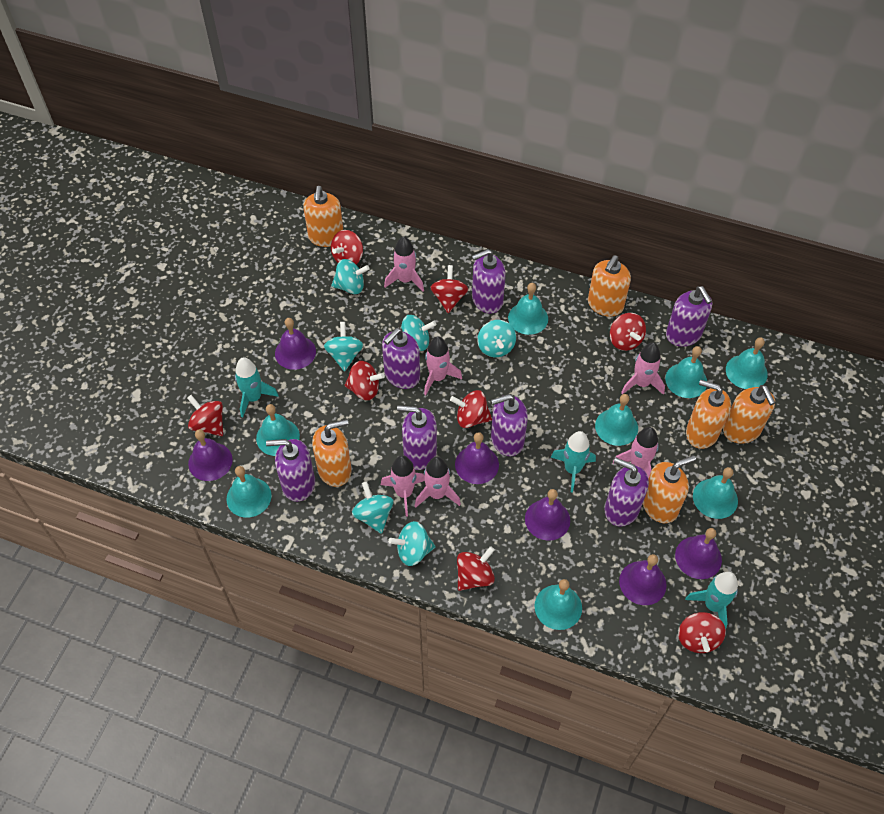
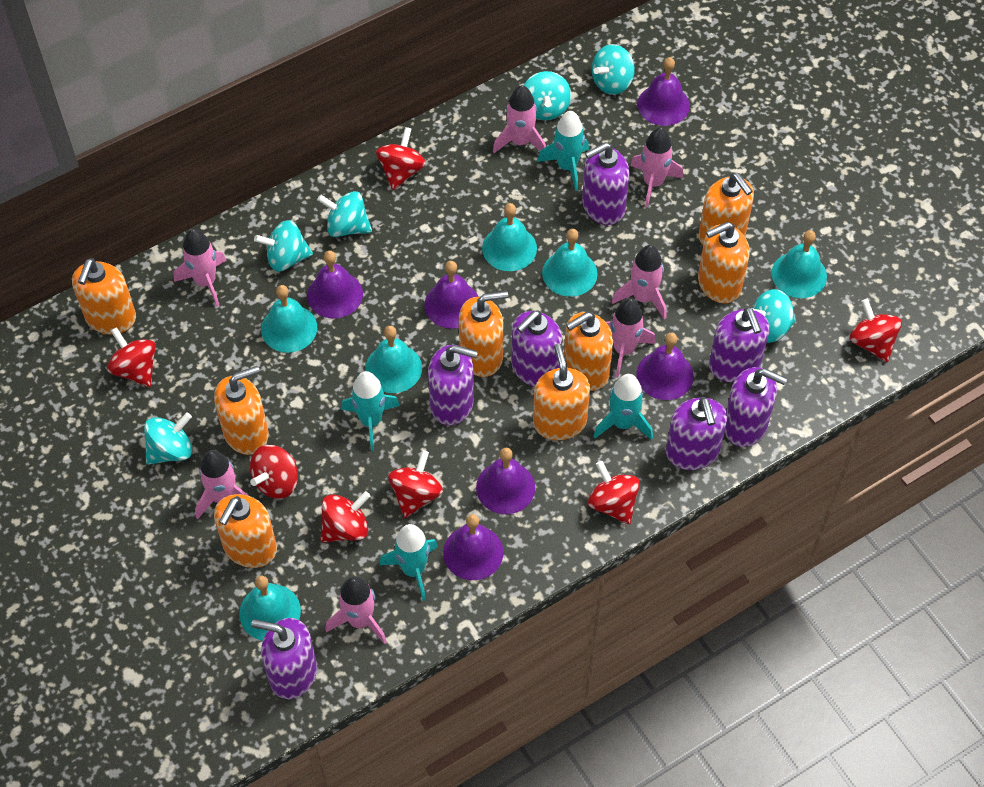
orange soap dispenser: [303,186,343,247] [312,419,352,487] [588,255,631,317] [643,455,696,523] [686,380,731,449] [723,385,775,444] = 6 -> [72,258,136,335] [214,366,269,455] [214,494,277,568] [459,291,508,377] [533,343,590,440] [564,312,613,391] [698,222,750,303] [699,173,754,245] = 8
pink rocket: [381,455,425,517] [384,236,424,291] [415,457,461,507] [424,337,462,395] [613,427,659,479] [621,343,665,395] = 6 -> [174,229,226,307] [195,450,249,519] [325,576,387,644] [493,85,546,153] [606,298,656,377] [612,245,666,319] [630,127,683,208] = 7
red spinning top: [187,395,223,436] [331,230,363,264] [345,361,385,400] [430,265,468,313] [450,390,492,428] [457,546,495,591] [610,313,646,351] [678,612,726,653] = 8 -> [107,327,156,387] [250,445,298,499] [320,491,370,542] [376,127,426,190] [388,450,443,518] [588,461,640,525] [849,299,902,362] = 7
turquoise bell: [226,466,272,518] [256,404,300,456] [508,283,548,335] [534,579,582,630] [595,394,638,446] [665,346,707,398] [693,467,738,519] [726,338,768,389] = 8 -> [239,576,301,641] [261,285,317,353] [365,326,422,393] [482,203,537,271] [542,229,597,297] [771,230,827,298] = 6
turquoise rocket: [235,357,278,418] [551,431,596,493] [685,572,738,629] = 3 -> [341,371,400,451] [379,524,438,601] [537,111,589,191] [593,374,653,440] = 4

